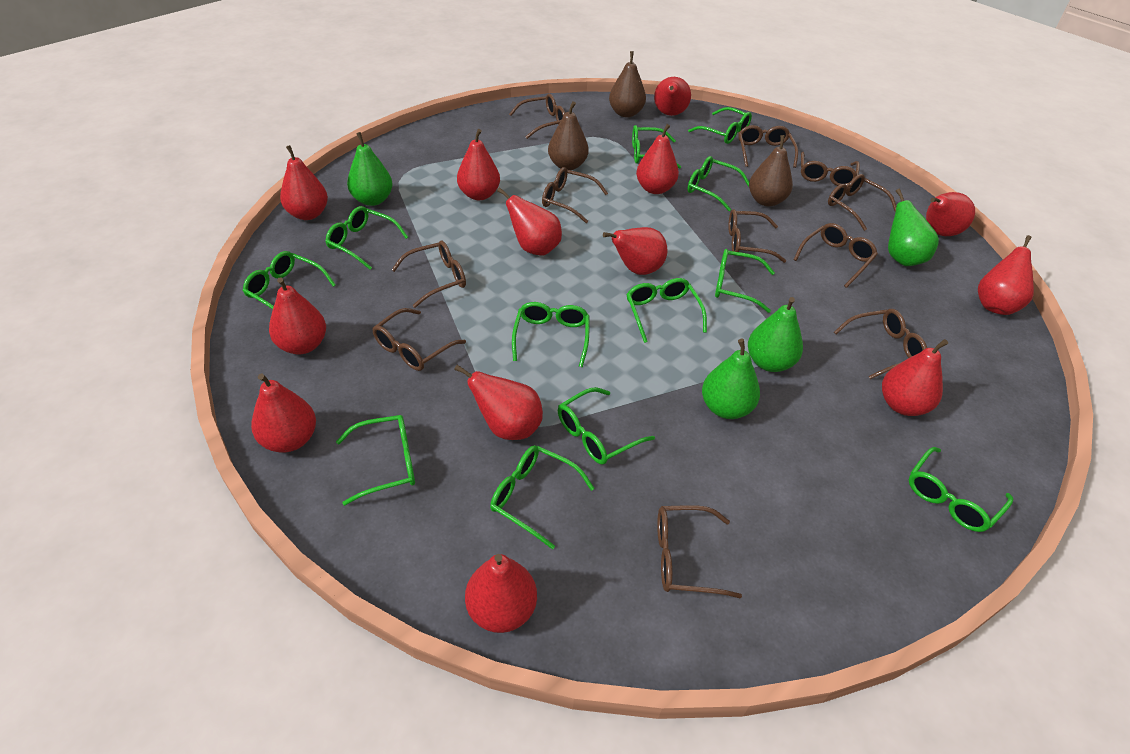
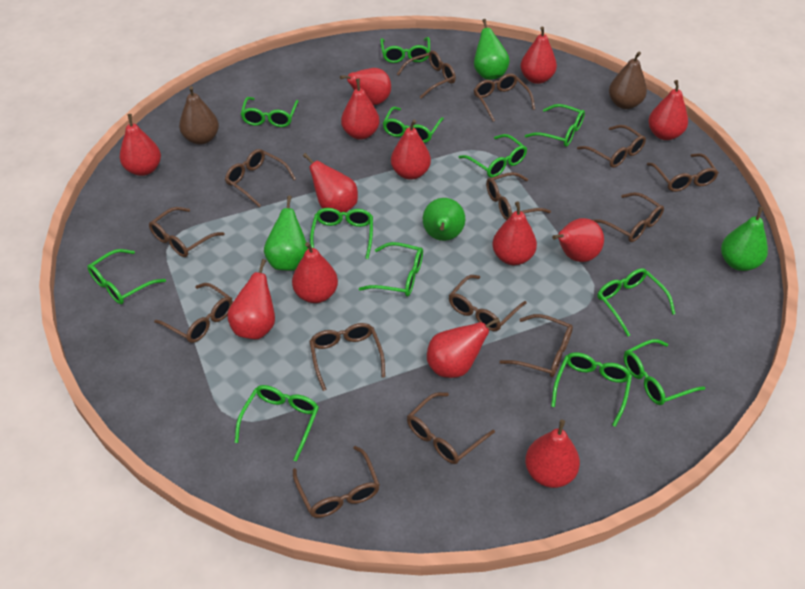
brown glasses: [372,308,466,371] [392,241,466,308] [509,94,565,139] [542,167,608,223] [657,505,742,599] [728,209,786,263] [738,125,798,168] [793,223,878,288] [801,152,860,186] [828,174,896,231] [834,309,927,379] = 11 -> [149,207,225,257] [154,283,233,343] [225,149,296,207] [293,446,380,518] [310,323,385,391] [397,51,456,99] [407,392,495,464] [449,275,526,331] [474,73,535,122] [486,172,551,220] [500,314,573,377] [577,125,646,168] [591,192,664,242] [647,153,719,192] = 14
brown pear: [548,101,589,170] [609,51,646,117] [749,135,793,207] = 3 -> [179,86,219,145] [609,52,647,109] = 2

